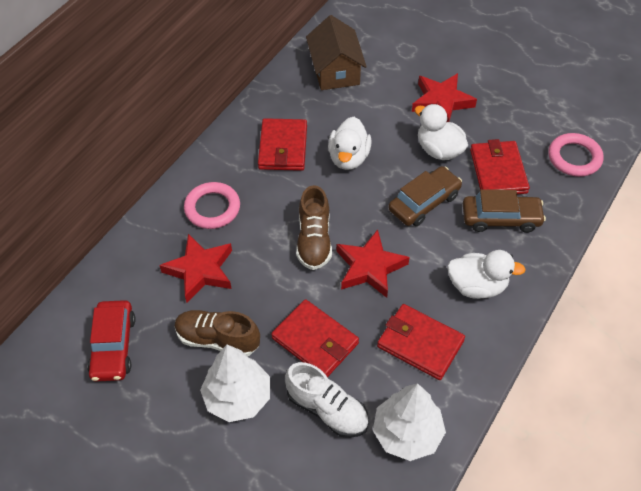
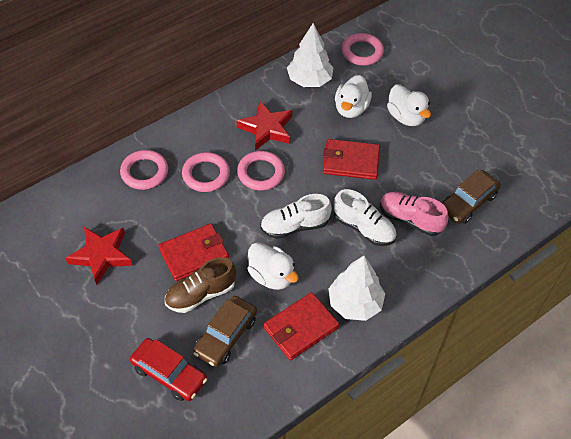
brown house: [306,15,367,90] = 1 -> none = 0
brown shoe: [175,310,260,356] [296,185,332,270] = 2 -> [165,257,236,313] = 1
pink ring: [184,182,240,229] [549,133,604,177] = 2 -> [120,150,168,190] [182,152,230,192] [237,151,285,190] [341,33,384,66] = 4
pink shoe: none = 0 -> [380,192,449,236] = 1
red star: [159,234,232,302] [336,229,410,298] [412,73,477,122] = 3 -> [66,227,132,285] [237,101,292,151] = 2
red wallet: [258,118,307,171] [271,299,359,377] [377,304,465,380] [470,139,530,194] = 4 -> [158,223,229,281] [263,292,339,360] [323,139,380,180] = 3
white shoe: [285,362,369,438] = 1 -> [260,194,332,239] [334,189,397,246] = 2

